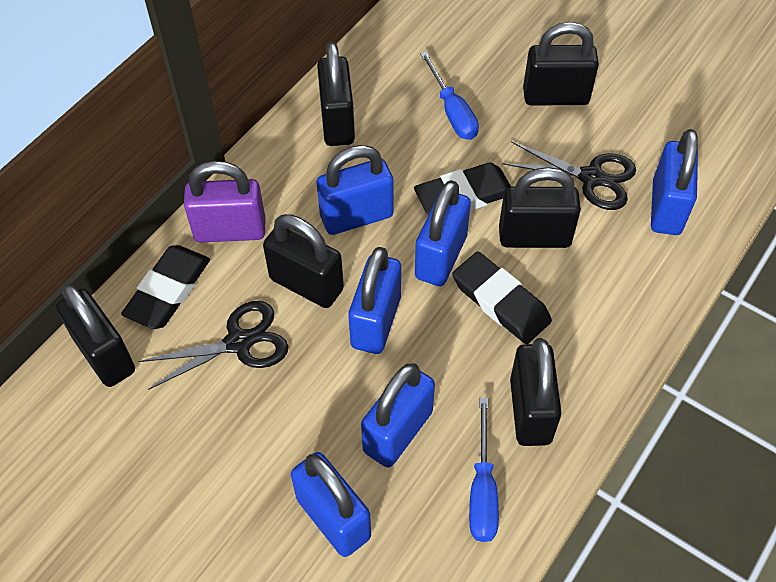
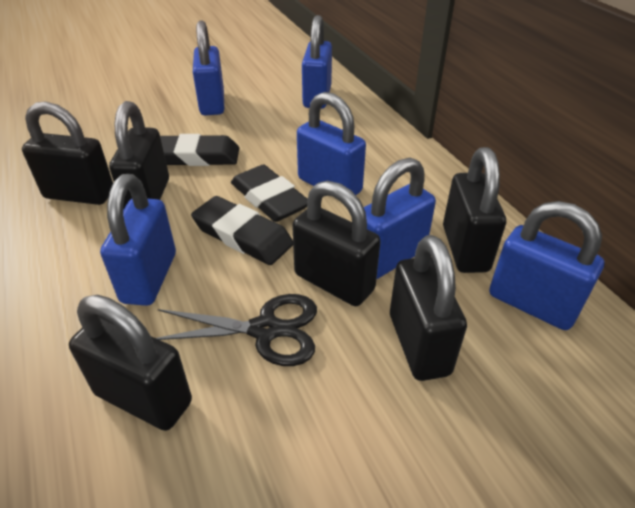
black scissors: [139,301,288,390] [503,141,636,210] = 2 -> [156,294,317,366] = 1
blue screwdriver: [420,51,479,140] [469,398,499,542] = 2 -> none = 0
purple padlock: [184,161,265,243] = 1 -> none = 0

